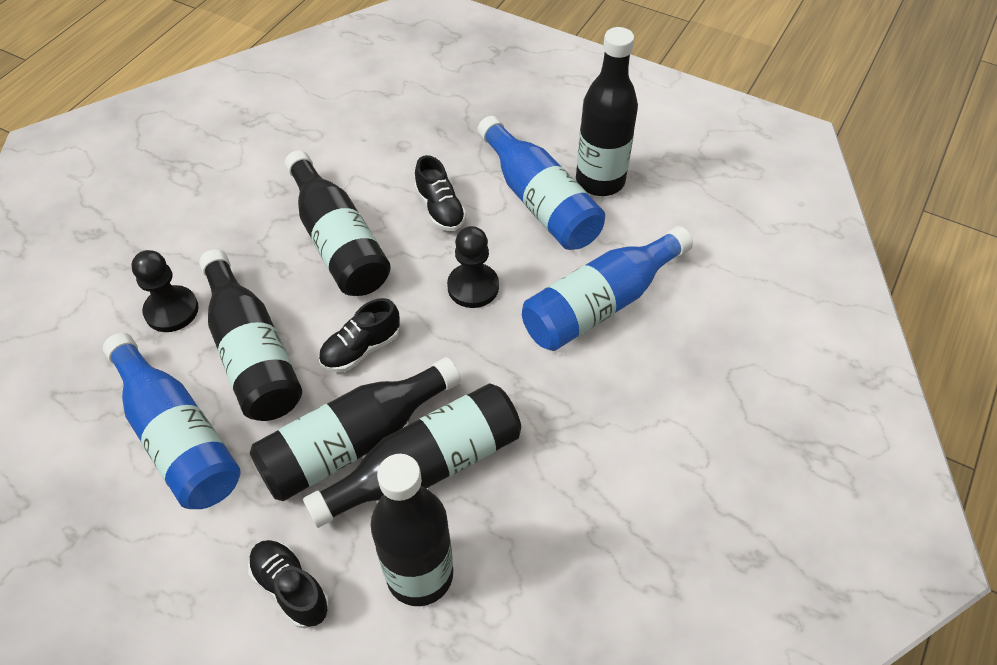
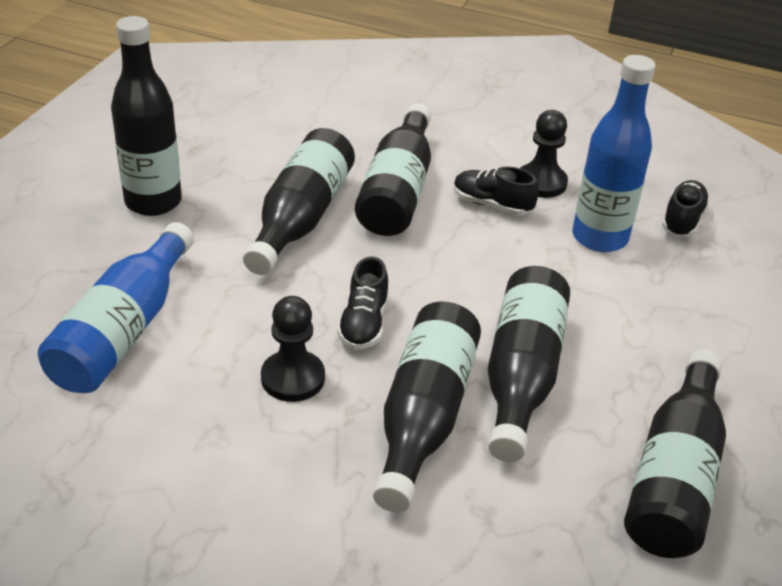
blue bottle: [103,333,241,509] [477,116,605,250] [522,226,693,351] = 3 -> [38,222,194,393] [572,55,656,252] = 2

